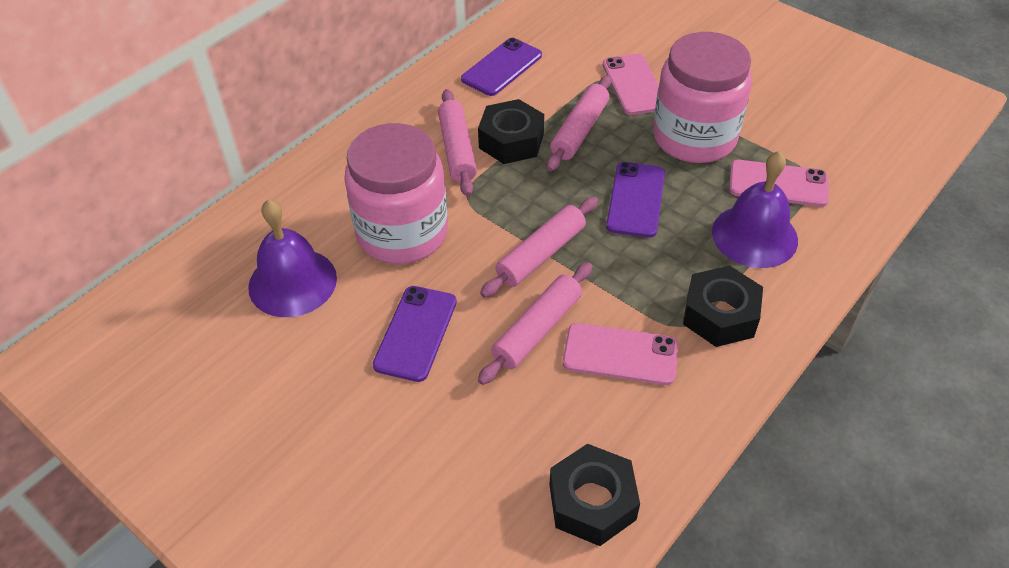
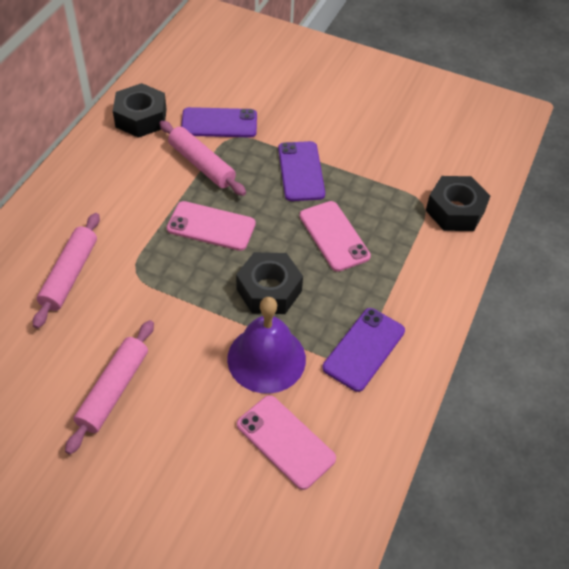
pink jar: [344,123,448,264] [653,32,752,163] = 2 -> none = 0
pink rolling pin: [438,89,477,197] [478,262,592,385] [480,197,598,298] [547,75,612,171] = 4 -> [33,213,100,329] [65,320,154,455] [159,121,246,196] = 3
purple bell: [248,199,337,317] [712,151,798,268] = 2 -> [227,297,306,394] = 1

